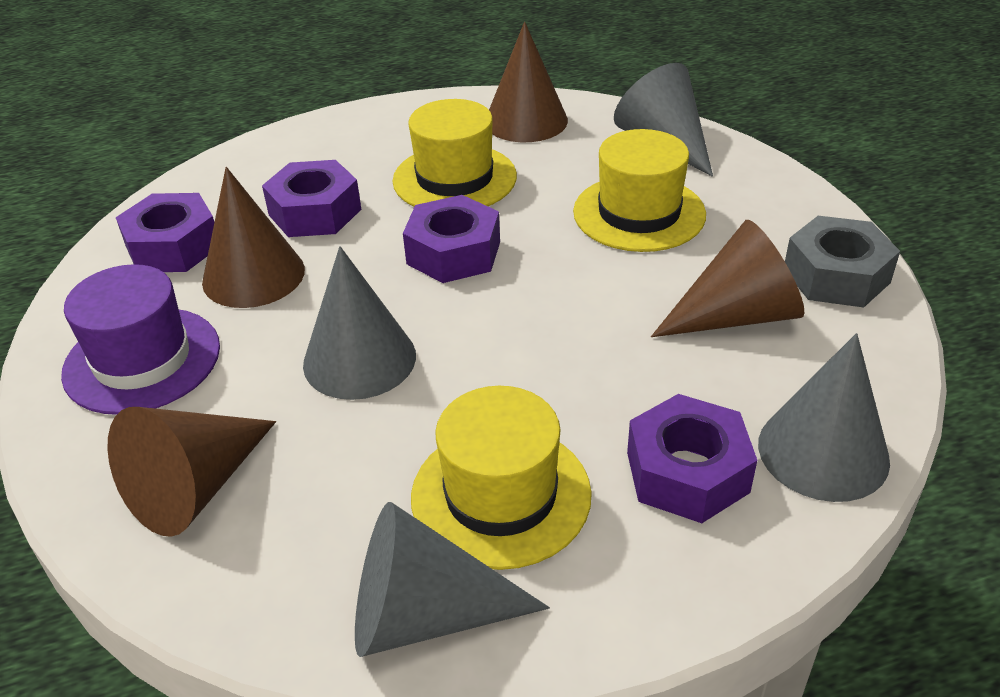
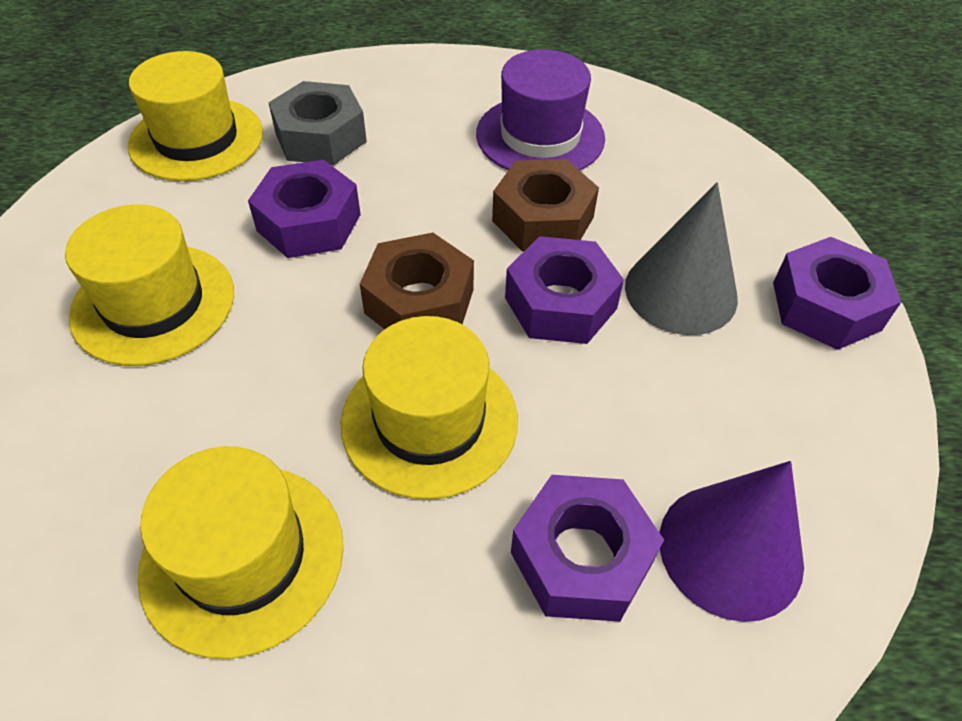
brown cone: [107,407,276,537] [202,167,305,308] [489,22,568,142] [651,220,804,337] = 4 -> none = 0
brown nut: none = 0 -> [360,233,474,329] [492,159,599,252] = 2
grey cone: [303,246,416,400] [355,502,550,657] [614,63,713,177] [758,333,890,502] = 4 -> [625,182,738,335] = 1
purple cone: none = 0 -> [659,461,804,622] = 1
yellow hat: [393,99,517,207] [411,386,592,570] [573,129,706,252] = 3 -> [65,205,234,366] [128,51,263,181] [137,446,344,659] [340,316,518,500] = 4

